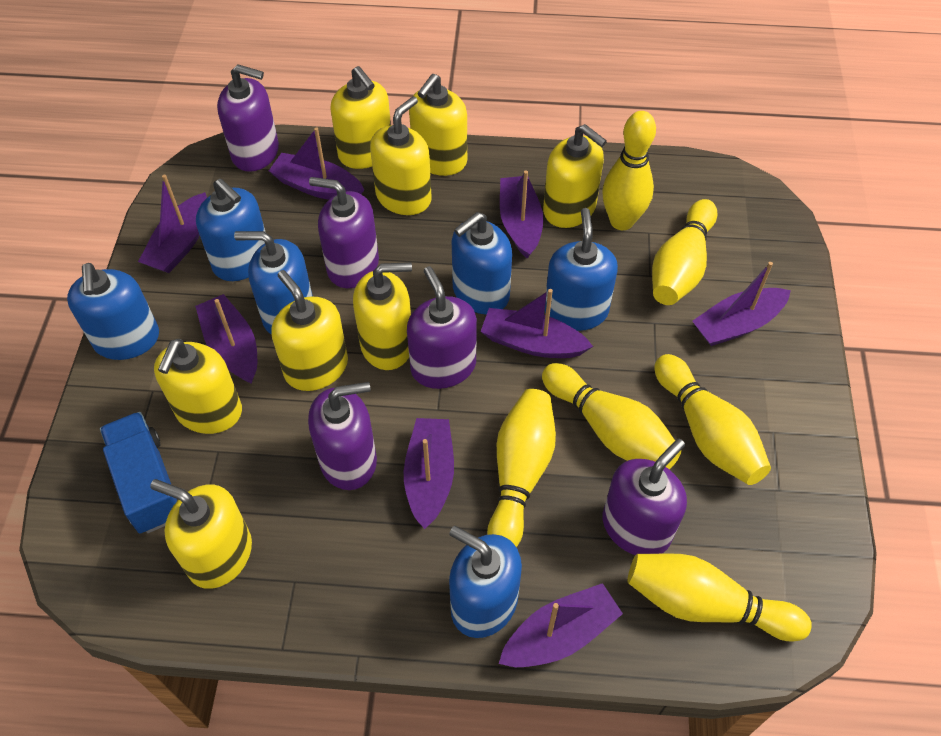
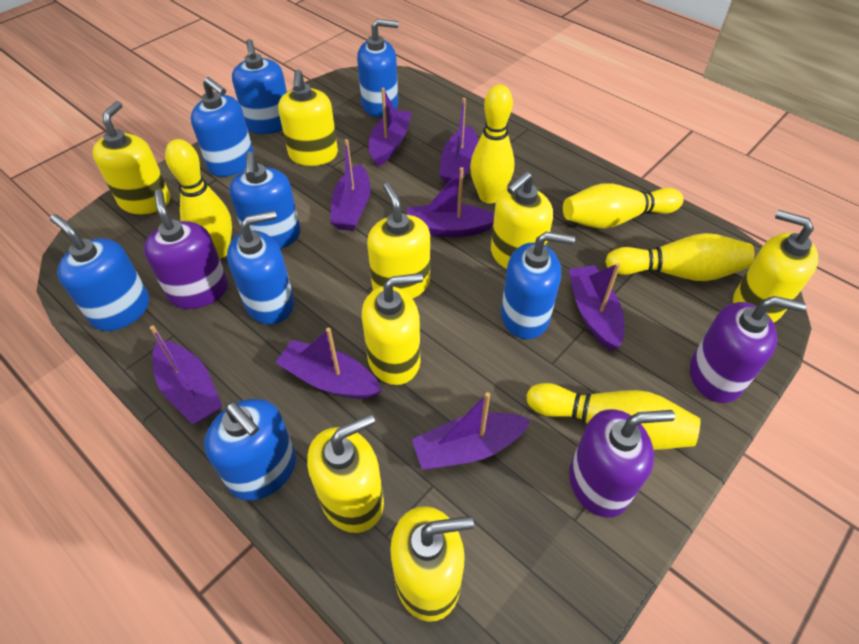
blue soap dispenser: [67,263,159,360] [196,179,265,281] [234,231,313,335] [449,526,522,638] [452,212,512,315] [545,208,618,331] = 6 -> [50,214,149,331] [191,77,254,177] [204,399,296,501] [227,210,294,324] [229,152,301,249] [232,39,287,134] [357,19,398,117] [501,232,575,339] = 8
blue truck: [100,412,178,534] = 1 -> none = 0
purple soap dispenser: [217,65,279,172] [308,382,377,490] [309,177,379,288] [407,266,477,389] [603,439,687,555] = 5 -> [144,190,228,309] [569,409,675,518] [690,296,806,403] = 3
yellow bowling pin: [487,389,556,547] [542,363,682,470] [602,111,656,230] [627,553,812,641] [652,199,717,305] [654,354,771,485] = 6 -> [165,139,232,259] [470,85,515,204] [527,383,700,450] [563,183,684,229] [605,233,755,281] = 5

